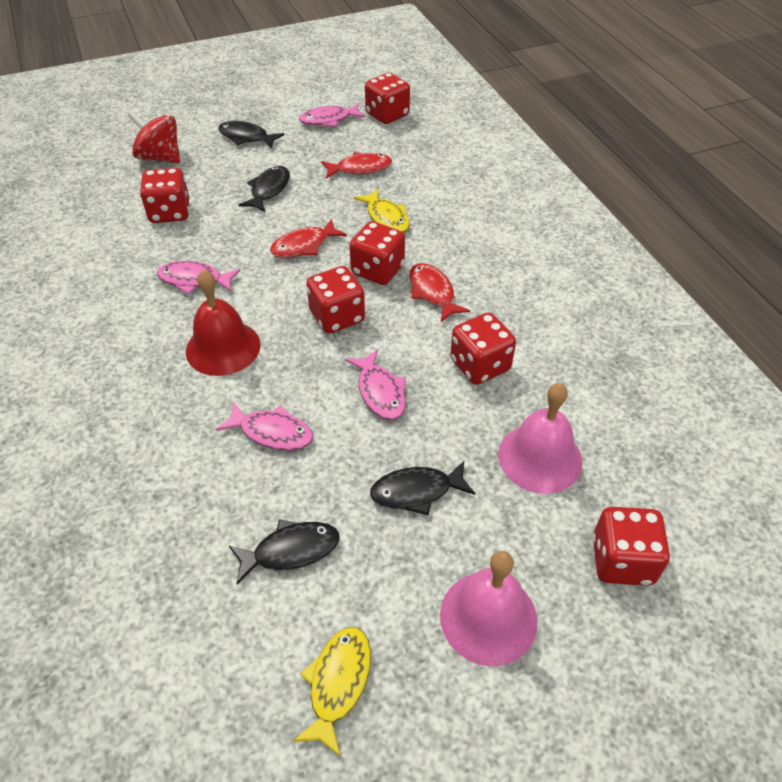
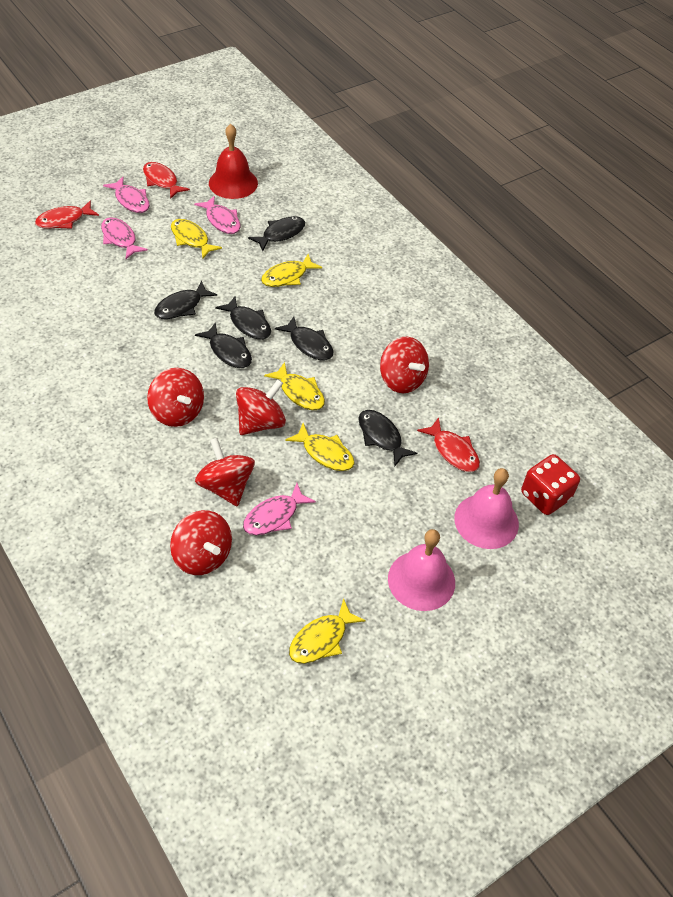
black fish: [218,121,284,148] [229,519,340,585] [239,166,290,212] [370,461,476,515] = 4 -> [154,281,217,319] [195,322,252,368] [215,296,271,339] [248,216,305,251] [275,317,333,360] [358,410,418,466] = 6
red dice: [140,168,189,223] [306,266,365,334] [349,221,405,285] [365,73,410,124] [450,312,516,385] [592,507,670,586] = 6 -> [521,454,580,515] = 1
red spinning top: [128,111,180,163] = 1 -> [147,368,204,427] [170,510,232,575] [195,438,255,506] [236,379,286,435] [380,337,429,393] = 5
yellow fish: [293,627,371,757] [354,188,410,233] = 2 -> [171,219,222,258] [261,254,322,287] [264,362,325,410] [285,423,355,471] [289,598,366,664] = 5

